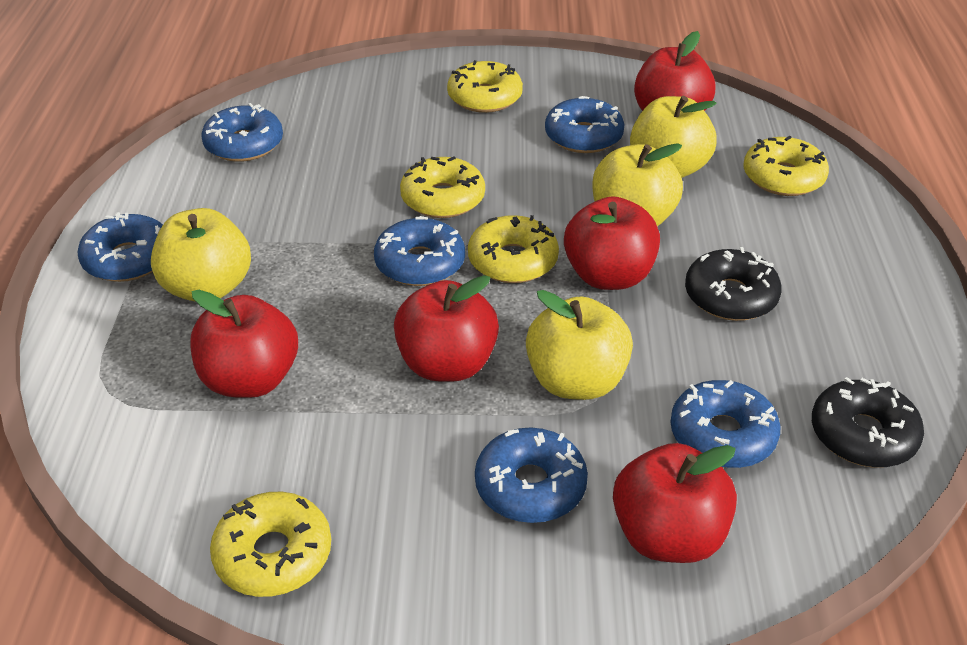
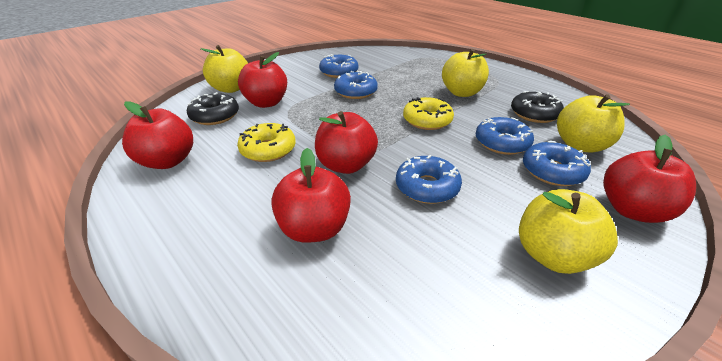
blue donut: [77,212,163,282] [201,103,283,162] [374,216,465,286] [475,428,588,523] [545,96,625,153] [670,380,781,468] = 6 -> [319,54,358,78] [334,71,378,99] [396,155,462,204] [476,117,534,155] [523,141,591,186] = 5
yellow donut: [210,492,331,597] [400,157,485,218] [447,60,523,113] [468,215,559,283] [743,136,829,196] = 5 -> [237,123,296,162] [403,97,454,130] = 2

